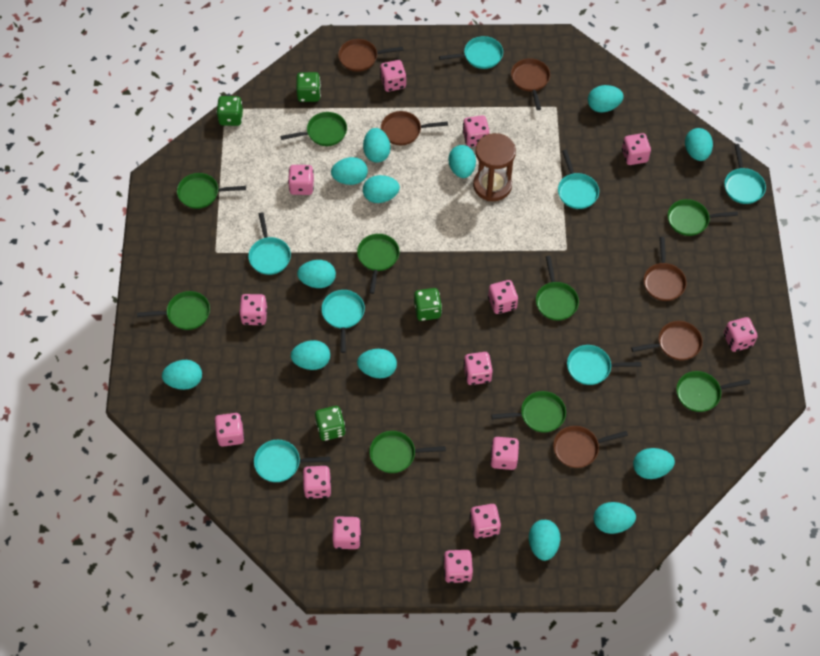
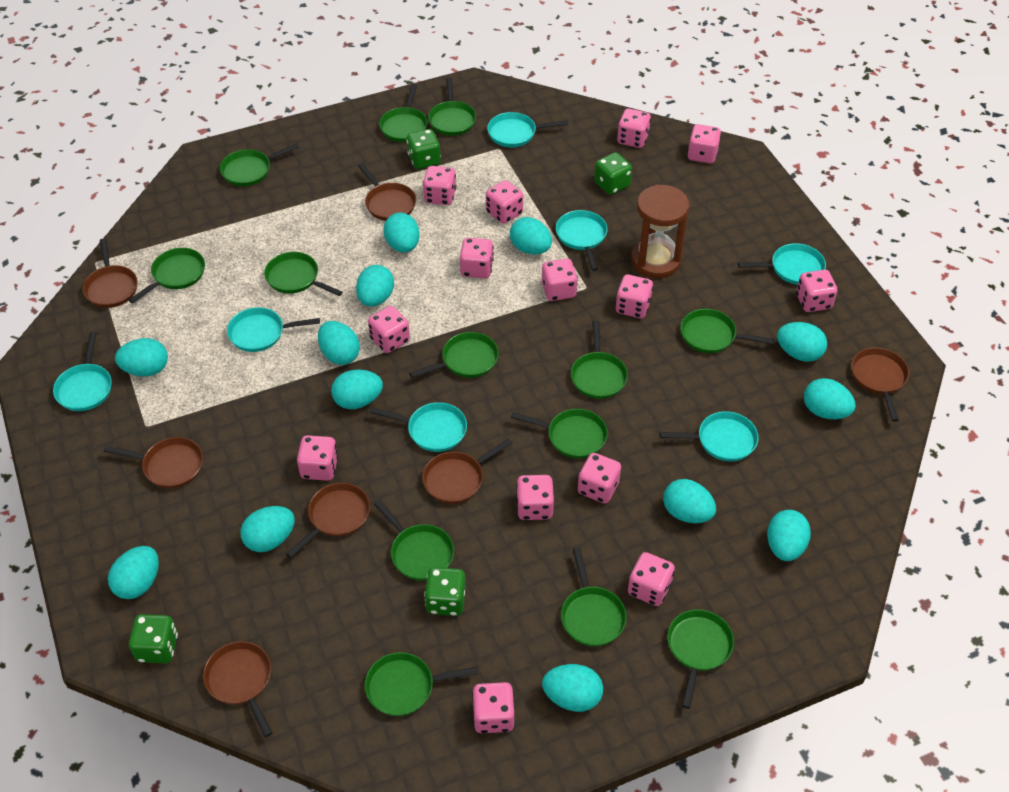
brown pan: [338,39,403,72] [381,111,448,145] [511,58,550,110] [553,426,628,468] [631,321,703,360] [644,237,687,301] = 6 -> [83,238,137,308] [104,437,203,489] [203,641,272,737] [286,483,370,558] [358,163,416,221] [422,438,512,504] [851,347,909,422] = 7
green pan: [137,291,210,330] [177,173,246,209] [281,112,347,146] [357,234,399,294] [369,431,446,473] [491,391,566,433] [536,256,579,321] [668,199,738,236] [676,371,751,412] = 9 -> [129,248,205,303] [220,143,299,186] [264,252,343,296] [365,652,478,716] [374,500,454,581] [379,84,428,142] [409,332,499,378] [428,78,476,136] [511,409,608,459] [561,548,627,647] [571,320,628,399] [667,609,734,709] [681,309,774,353] = 13

